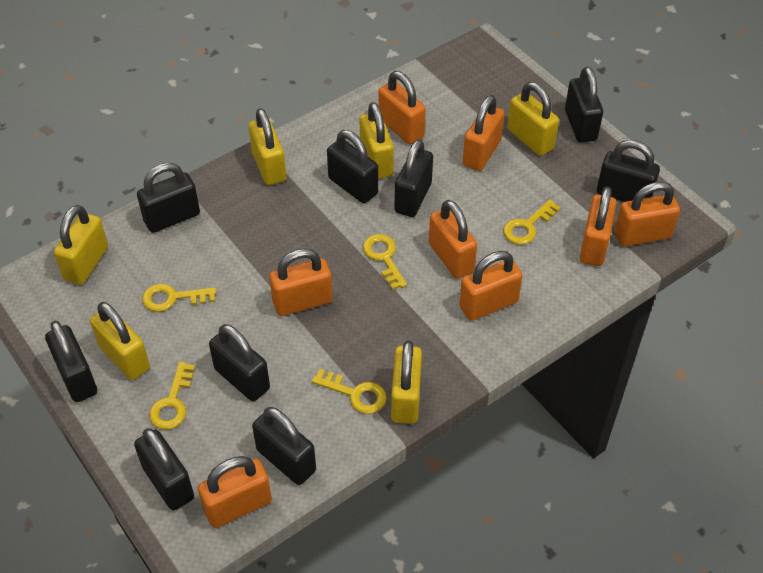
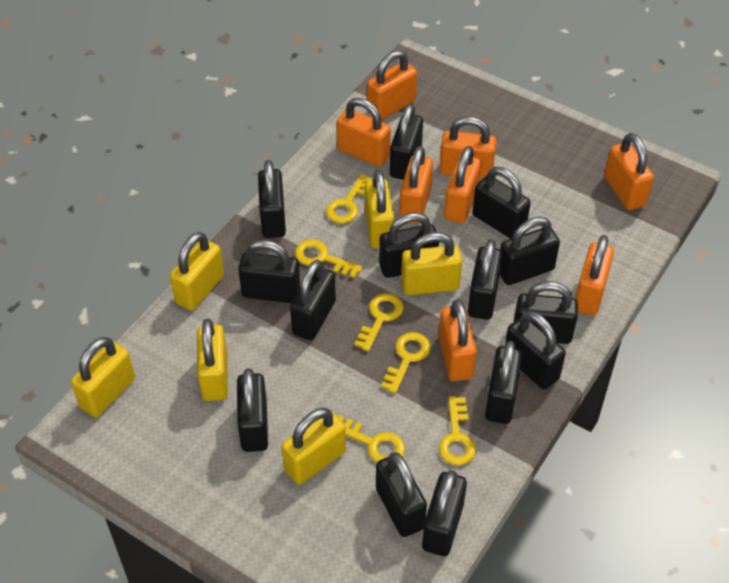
black padlock: [45,321,97,402] [134,428,194,510] [137,163,200,233] [209,324,270,401] [252,407,316,485] [327,130,378,203] [395,139,433,217] [565,67,603,143] [597,140,660,202] = 9 -> [237,368,268,452] [238,240,301,303] [258,160,286,238] [290,260,336,340] [376,452,427,537] [379,212,439,278] [390,104,423,180] [422,470,467,556] [468,239,502,320] [473,167,531,239] [485,341,522,424] [500,217,560,285] [505,311,566,389] [514,281,578,344] = 14
yellow key: [142,283,217,312] [149,362,195,430] [312,369,387,414] [363,234,407,290] [503,199,561,245] = 5 -> [295,240,362,278] [326,174,373,224] [338,415,405,462] [355,293,403,352] [381,332,430,394] [439,396,476,465] = 6

